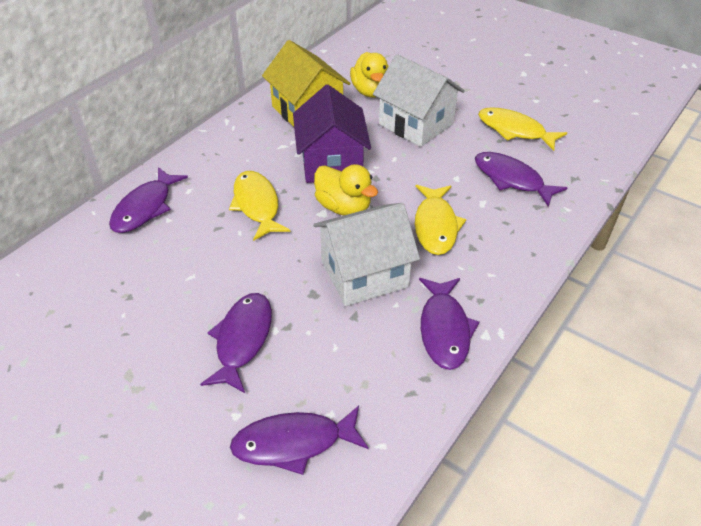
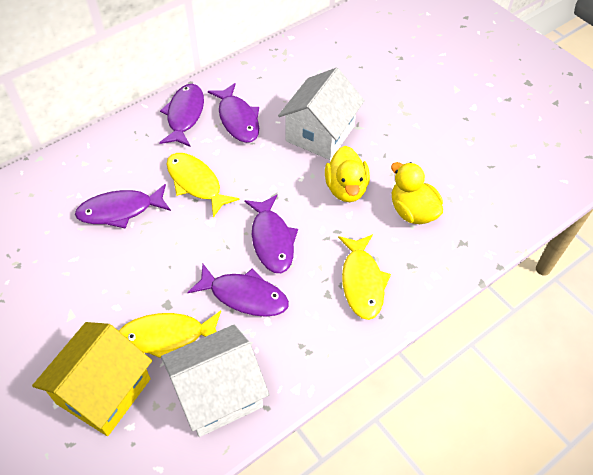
purple house: [293,85,371,183] = 1 -> none = 0

